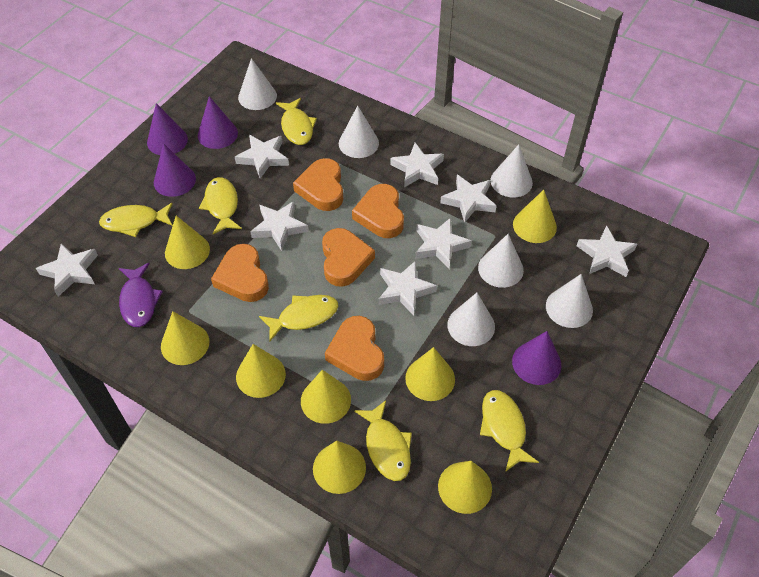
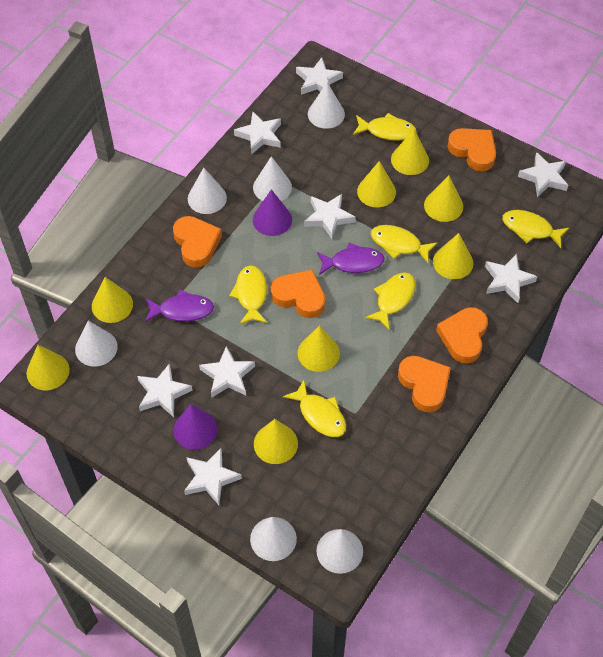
purple cone: [147,103,188,155] [154,143,196,197] [198,96,238,149] [512,331,561,385] = 4 -> [173,404,218,450] [253,189,292,236] = 2
purple fish: [119,263,163,327] = 1 -> [145,290,214,322] [317,243,385,275] = 2

